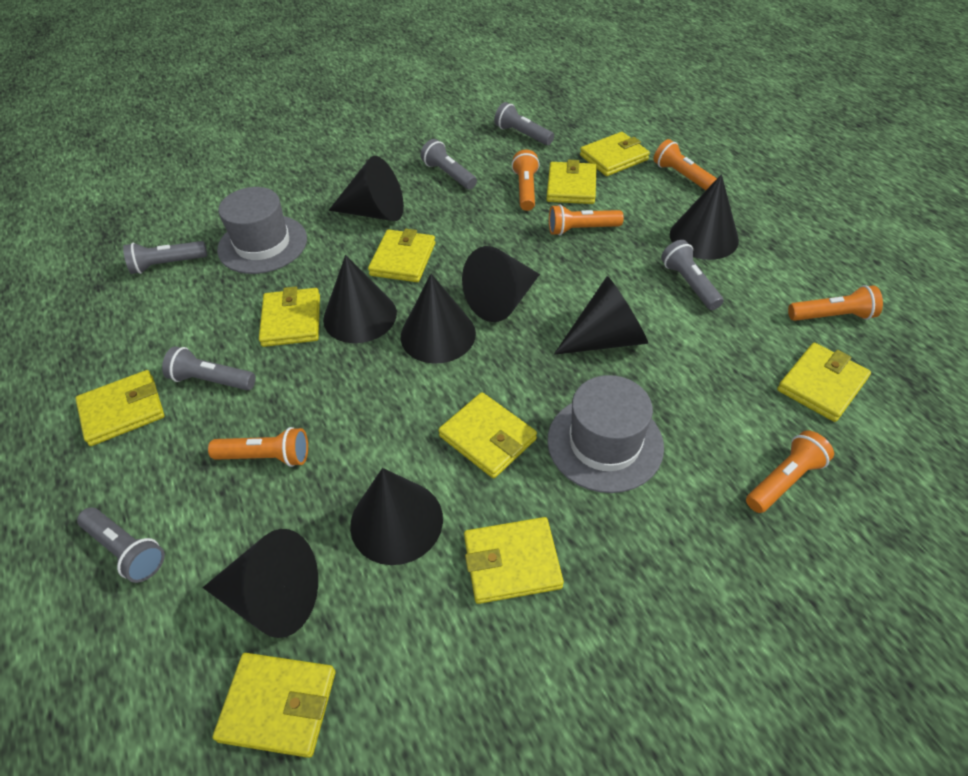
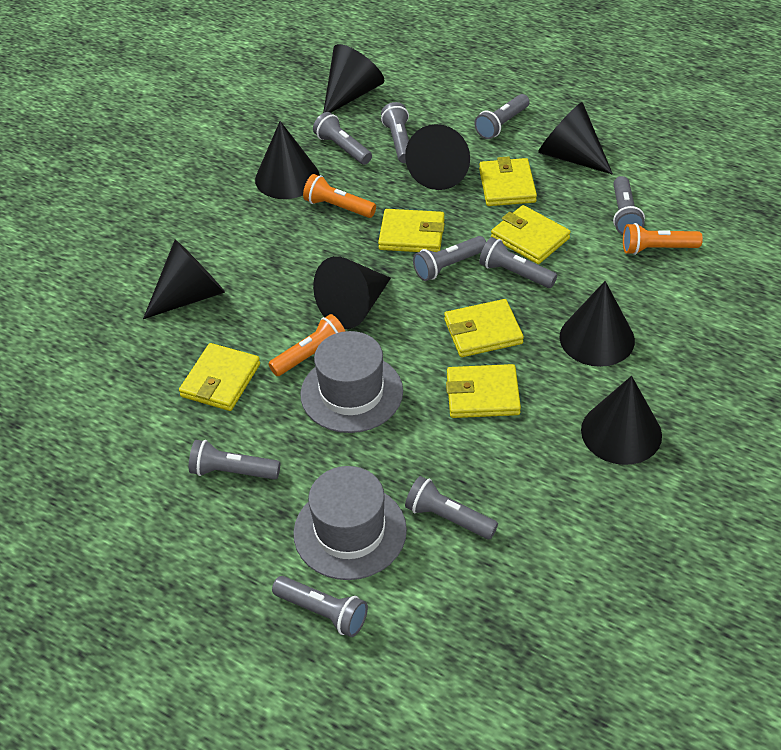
grey flashlight: [77,508,165,583] [123,241,207,274] [162,346,256,390] [420,139,477,189] [494,102,554,145] [661,240,724,310] = 6 -> [189,440,280,480] [272,576,368,637] [313,112,372,165] [381,102,409,163] [405,476,498,539] [413,236,486,281] [474,94,530,139] [479,237,557,288] [613,176,645,235] = 9
orange flashlight: [208,427,308,467] [512,150,540,211] [549,204,624,236] [653,139,717,190] [746,430,834,513] [788,285,883,321] = 6 -> [268,314,345,376] [303,174,376,218] [623,223,703,255] = 3
yellow wallet: [75,370,164,446] [213,653,335,758] [259,287,320,347] [368,229,435,282] [438,392,537,478] [464,517,564,604] [546,160,597,204] [580,132,650,176] [777,343,871,422] = 9 -> [179,343,260,411] [378,209,445,252] [444,299,524,357] [446,364,521,418] [479,156,537,206] [491,205,571,264] = 6

